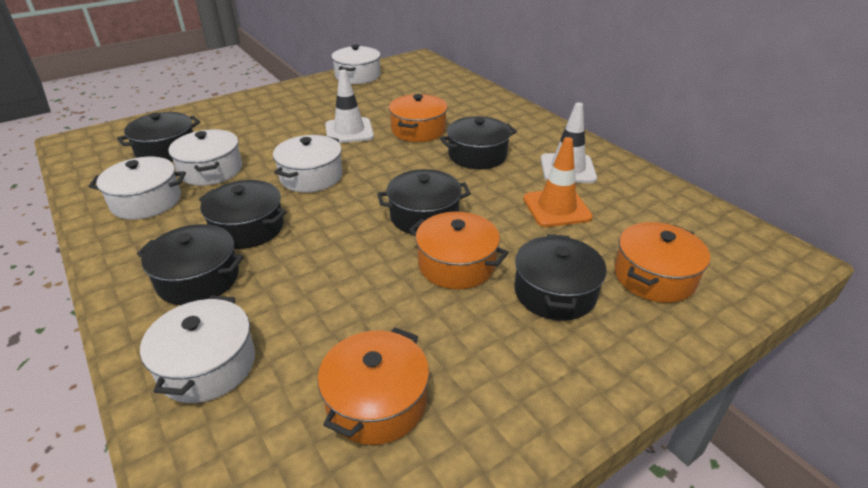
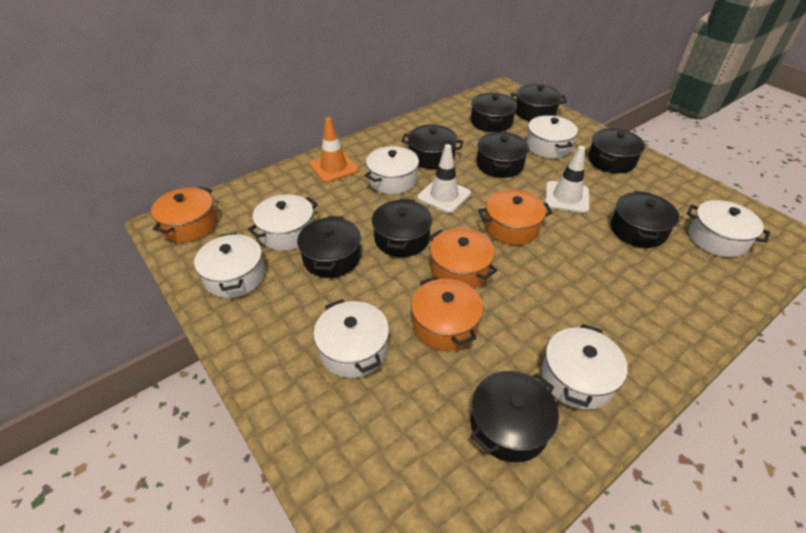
black pot: [117,112,200,162] [137,224,244,305] [199,180,287,249] [377,169,471,234] [440,116,517,169] [514,234,607,321] = 6 -> [297,216,361,278] [372,198,432,257] [401,125,464,169] [471,93,517,132] [471,371,559,462] [477,132,529,178] [511,84,567,121] [588,128,645,173] [611,191,679,248] = 9
white pot: [88,157,186,220] [140,296,255,403] [168,129,242,186] [273,135,343,192] [331,45,381,84] = 5 -> [194,232,265,298] [248,194,318,251] [313,299,389,378] [365,146,419,194] [526,115,578,158] [542,324,628,410] [687,200,770,257] = 7

